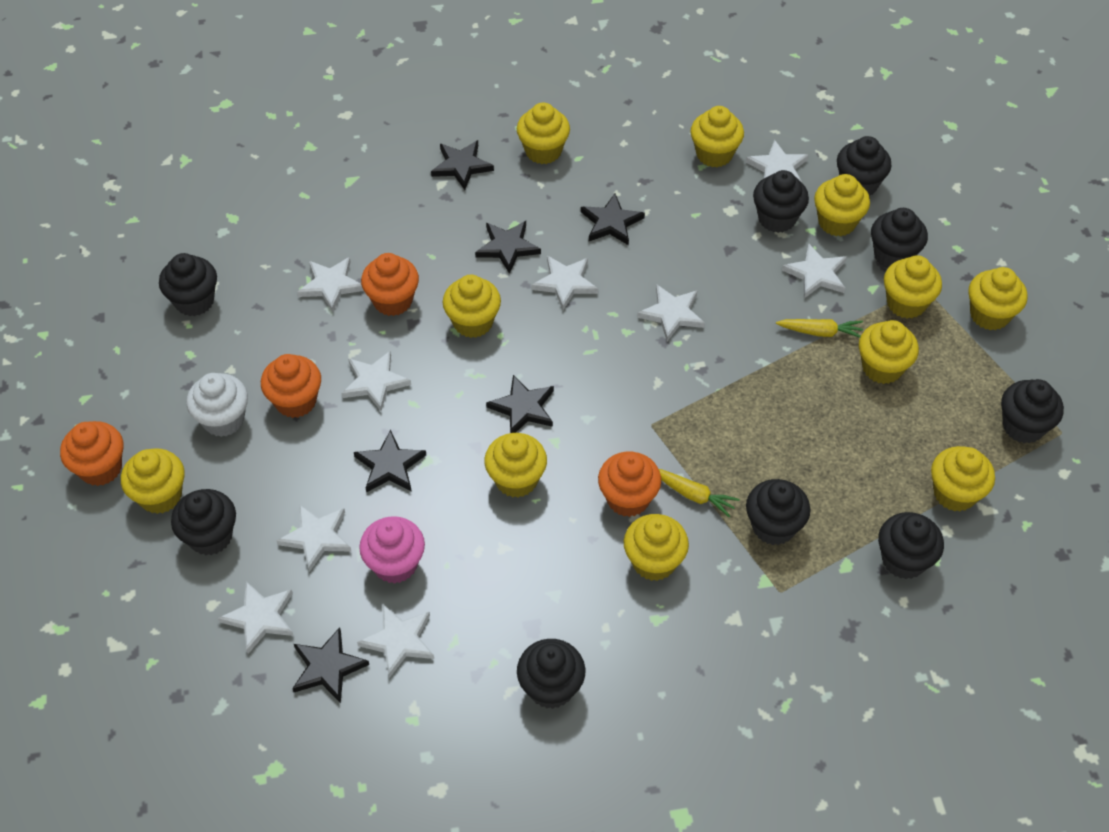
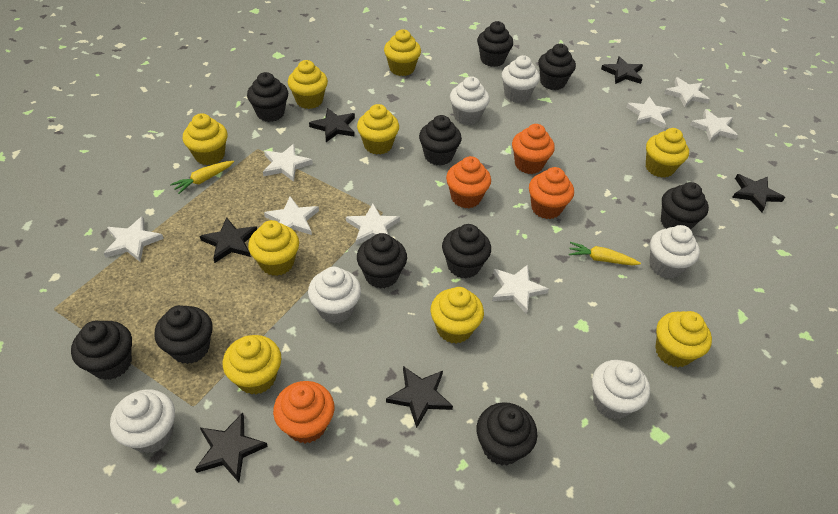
black cupcake: [159,253,217,316] [171,489,236,555] [517,639,585,709] [746,479,810,545] [753,170,809,233] [837,136,892,196] [871,208,928,269] [878,512,944,579] [1001,379,1064,443] = 9 -> [71,321,132,380] [154,305,213,364] [247,72,288,122] [357,233,407,289] [419,115,462,166] [442,224,491,278] [476,402,537,465] [477,21,513,67] [538,44,576,90] [661,182,709,230] = 10
pink cupcake: [359,516,425,584] = 1 -> none = 0
white cupcake: [186,373,248,437] = 1 -> [110,389,175,453] [308,267,361,323] [450,76,490,125] [502,55,540,103] [592,360,650,419] [649,225,700,279] = 6
white star: [218,581,294,654] [276,504,351,572] [297,257,364,312] [341,351,411,411] [357,604,434,678] [532,256,598,310] [637,285,705,341] [746,140,809,183] [782,243,847,298] = 9 -> [104,216,164,262] [263,144,313,182] [264,197,319,235] [346,204,400,245] [492,265,549,314] [626,97,673,128] [664,77,710,107] [690,109,738,141] = 8
yellow cupcake: [121,448,185,514] [442,275,501,338] [484,433,547,498] [517,102,570,164] [624,514,689,581] [691,106,744,167] [814,174,870,236] [859,320,919,384] [884,255,942,318] [931,446,995,512] [968,267,1027,330] = 11 -> [183,113,227,165] [223,335,281,395] [248,220,299,276] [288,60,328,109] [357,104,399,155] [384,29,421,76] [430,287,484,343] [646,128,689,178] [655,311,712,368] = 9

